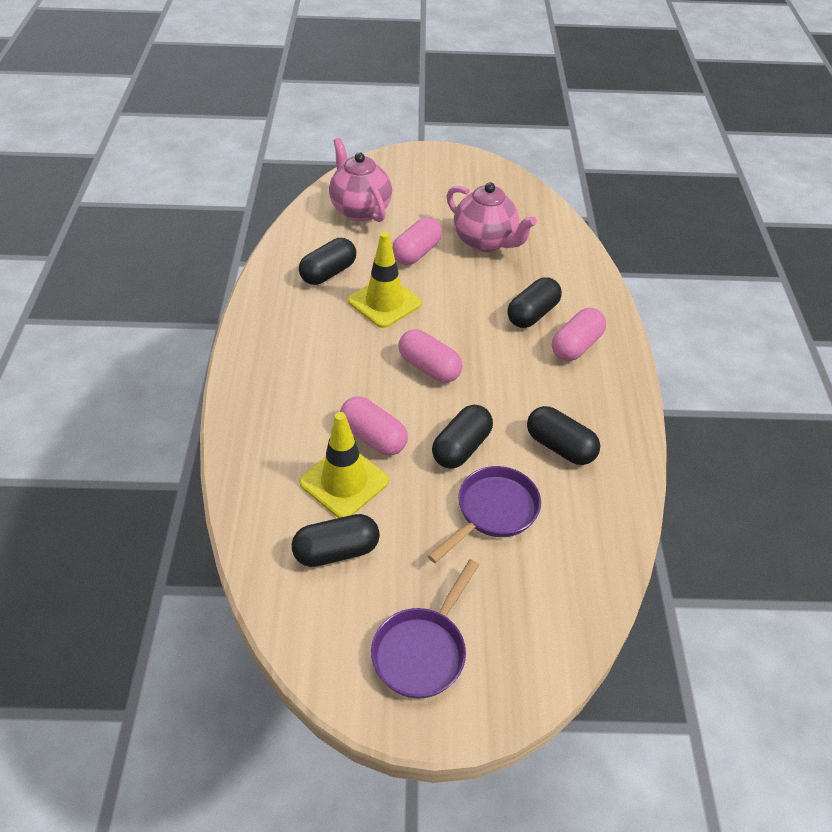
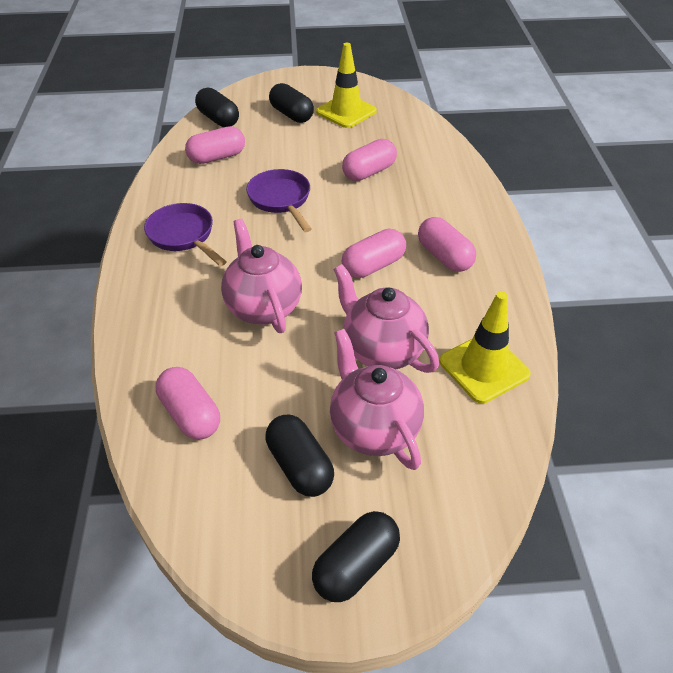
black capsule: [292,514,380,567] [299,238,356,285] [432,405,493,469] [507,277,562,328] [527,406,600,465] = 5 -> [195,88,239,127] [266,415,334,497] [269,83,314,123] [312,511,400,602] = 4
pink capsule: [340,396,408,456] [392,217,442,265] [398,329,463,383] [552,308,606,361] = 4 -> [156,367,220,440] [185,126,245,164] [342,139,397,181] [342,229,406,278] [418,217,476,272] = 5
pink teapot: [329,138,392,222] [446,182,537,252] = 2 -> [221,219,302,333] [330,329,424,470] [333,264,439,373] = 3

